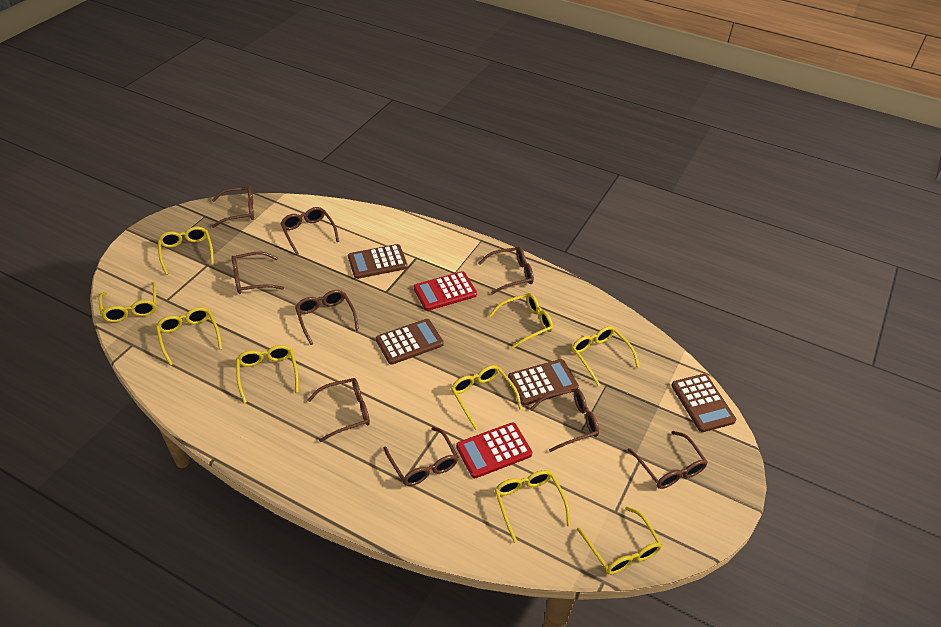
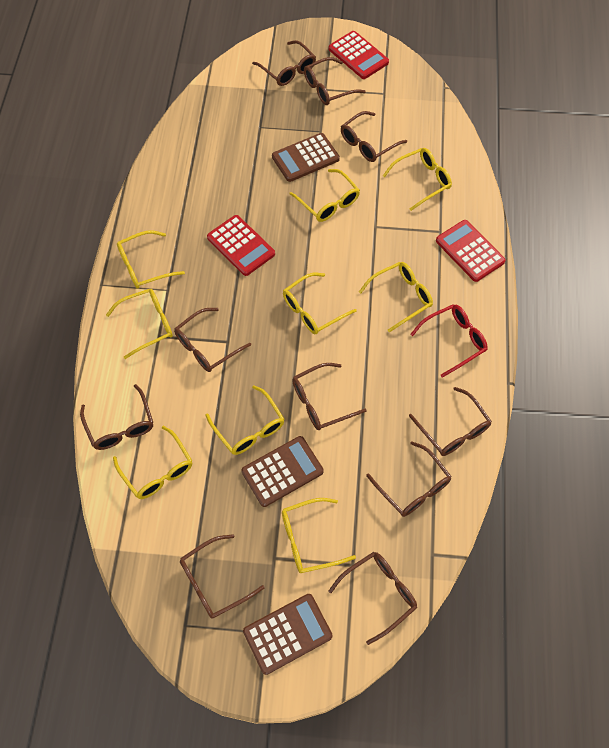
brown calculator: [348,244,408,279] [376,319,444,365] [508,359,579,406] [671,374,736,432] = 4 -> [241,436,324,507] [243,594,333,675] [272,133,340,182] = 3
brown glasses: [212,186,254,228] [232,251,284,294] [280,207,339,255] [295,290,359,345] [308,378,370,442] [383,427,458,486] [478,247,534,294] [530,388,599,452] [628,431,708,489] = 9 -> [80,384,153,450] [174,308,251,372] [180,534,264,619] [252,40,316,86] [292,363,367,430] [304,57,366,105] [328,552,417,645] [341,111,407,162] [366,441,452,517] [409,387,492,456] = 10
red calculator: [414,271,477,311] [456,422,532,478] = 2 -> [207,215,275,276] [329,31,389,79] [436,220,505,282] = 3
red glasses: none = 0 -> [410,304,488,378] = 1

